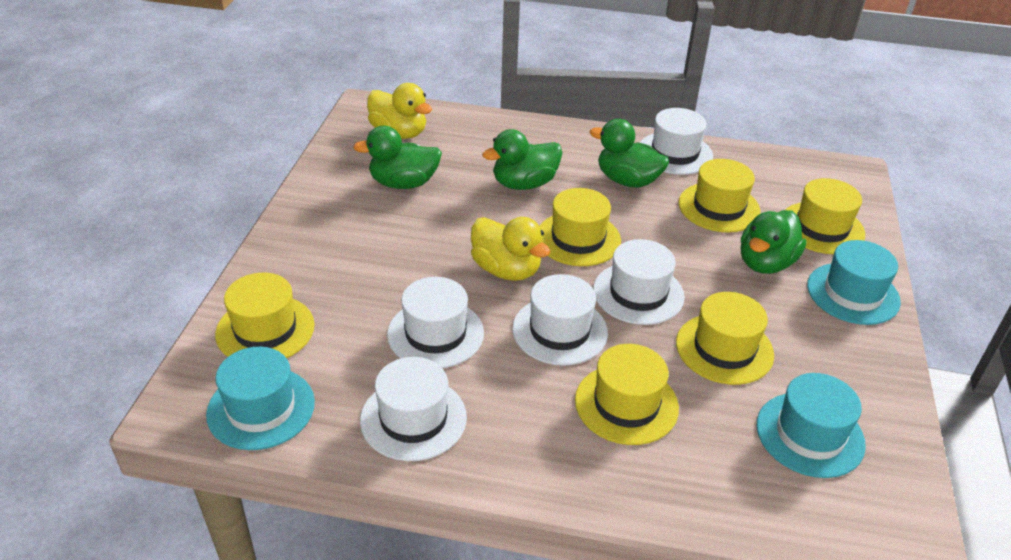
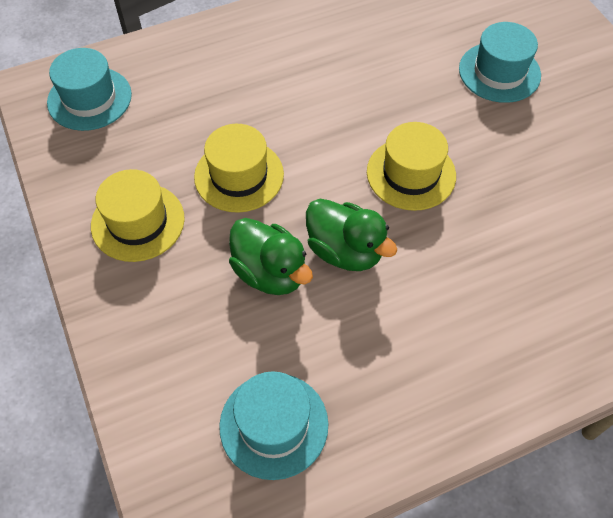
green duck: [353,126,442,189] [482,129,562,190] [590,119,669,188] [741,210,806,274] = 4 -> [229,218,313,295] [306,199,397,271] = 2
white hat: [360,357,467,461] [387,277,484,368] [512,274,608,366] [593,239,685,325] [640,108,713,175] = 5 -> none = 0
yellow duck: [367,83,432,139] [471,217,550,281] = 2 -> none = 0
yellow hat: [215,273,314,358] [539,188,621,266] [575,344,679,445] [676,292,774,385] [678,159,761,232] [785,178,865,254] = 6 -> [91,169,185,262] [194,124,284,213] [367,122,456,211] = 3

